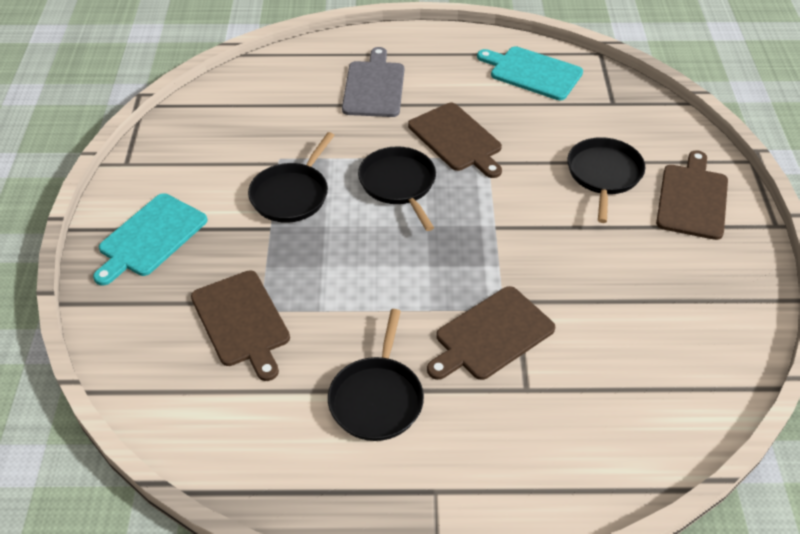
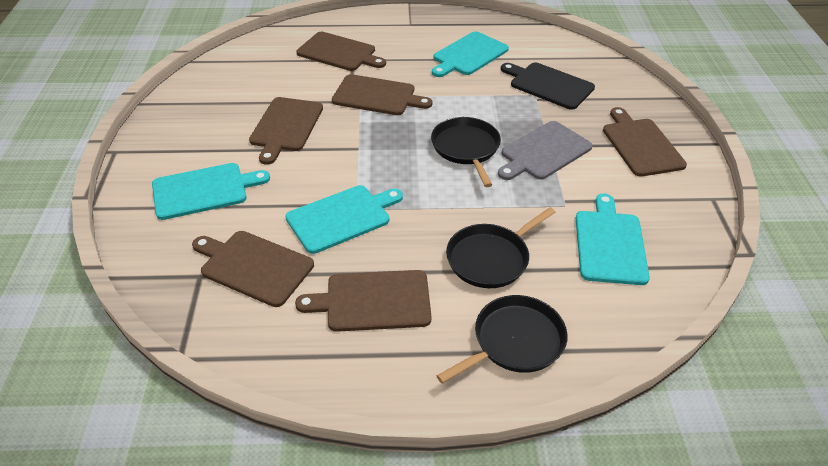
black cutting board: none = 0 -> [501,62,595,110] = 1
black pan: [248,132,335,223] [328,309,424,441] [358,146,436,231] [567,137,645,223] = 4 -> [431,117,501,187] [437,295,567,384] [446,207,556,288] = 3
brown cutting board: [191,270,290,381] [408,103,502,178] [427,286,555,380] [656,150,728,240] = 4 -> [192,231,314,307] [249,97,323,164] [295,270,432,332] [296,32,386,71] [332,74,433,115] [603,107,687,177] = 6
turquoise cutting board: [93,193,208,285] [477,46,583,100] = 2 -> [152,163,270,220] [285,185,403,254] [432,31,509,77] [576,194,650,285] = 4

